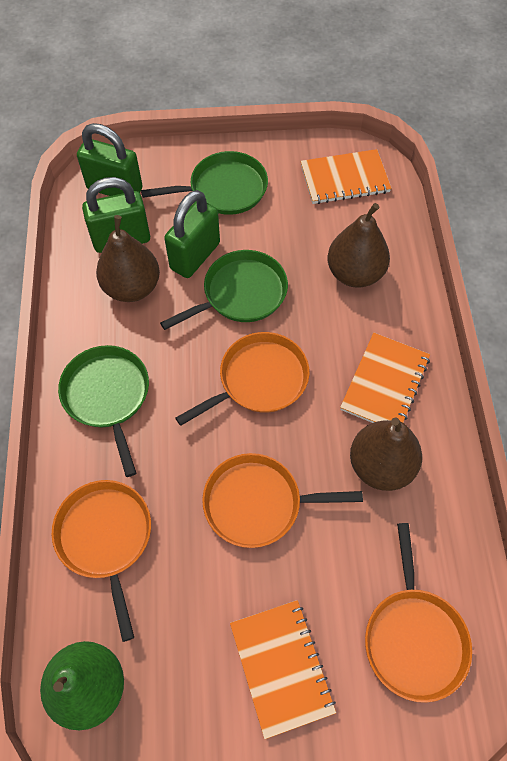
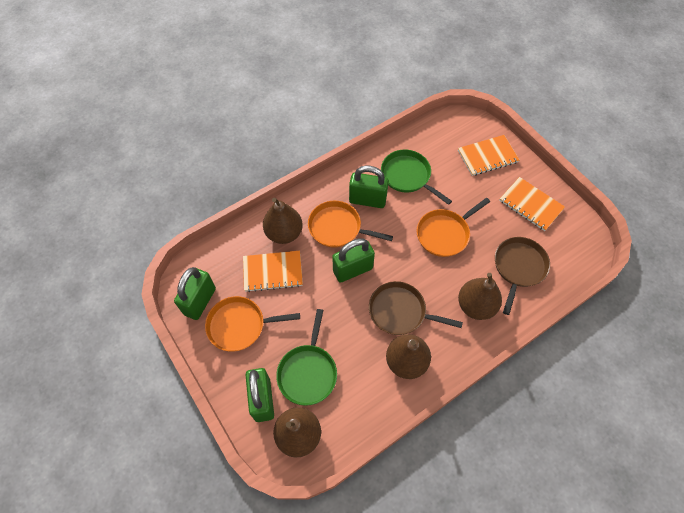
brown pan: none = 0 -> [369,281,463,335] [495,237,550,315] = 2
brown pear: [96,215,160,302] [327,203,390,288] [350,417,422,491] = 3 -> [263,198,303,244] [273,407,321,458] [386,334,431,379] [458,273,502,320] = 4
green padlock: [77,123,143,196] [82,177,150,253] [164,190,220,278] = 3 -> [174,267,216,320] [246,368,274,422] [332,238,375,283] [349,165,389,208] = 4
green pan: [58,345,149,477] [141,151,268,215] [160,250,288,330] = 3 -> [276,309,337,406] [381,150,452,205] = 2
green pear: [40,641,124,730] = 1 -> none = 0
orange pan: [52,480,151,642] [176,332,310,426] [202,453,363,548] [365,523,472,703] = 4 -> [205,296,300,352] [308,201,393,248] [417,198,490,257] = 3

